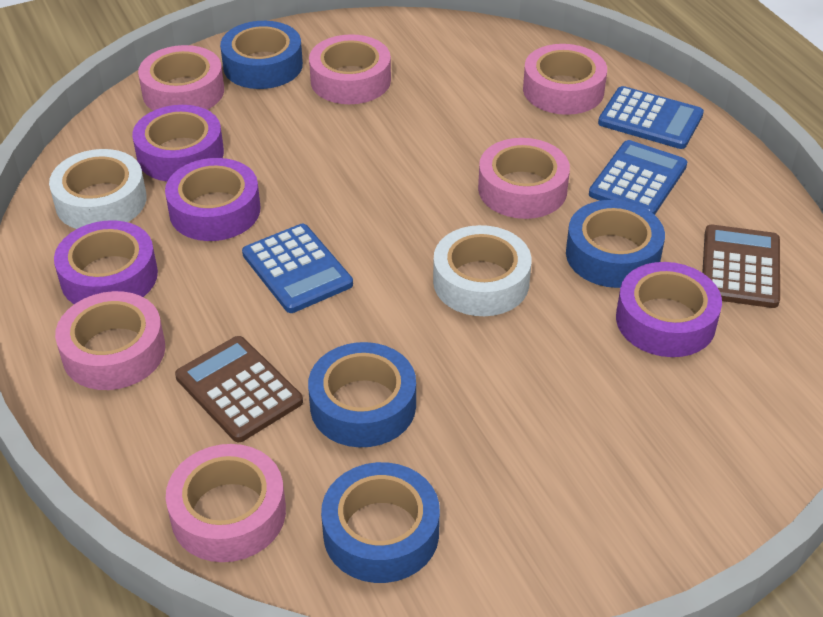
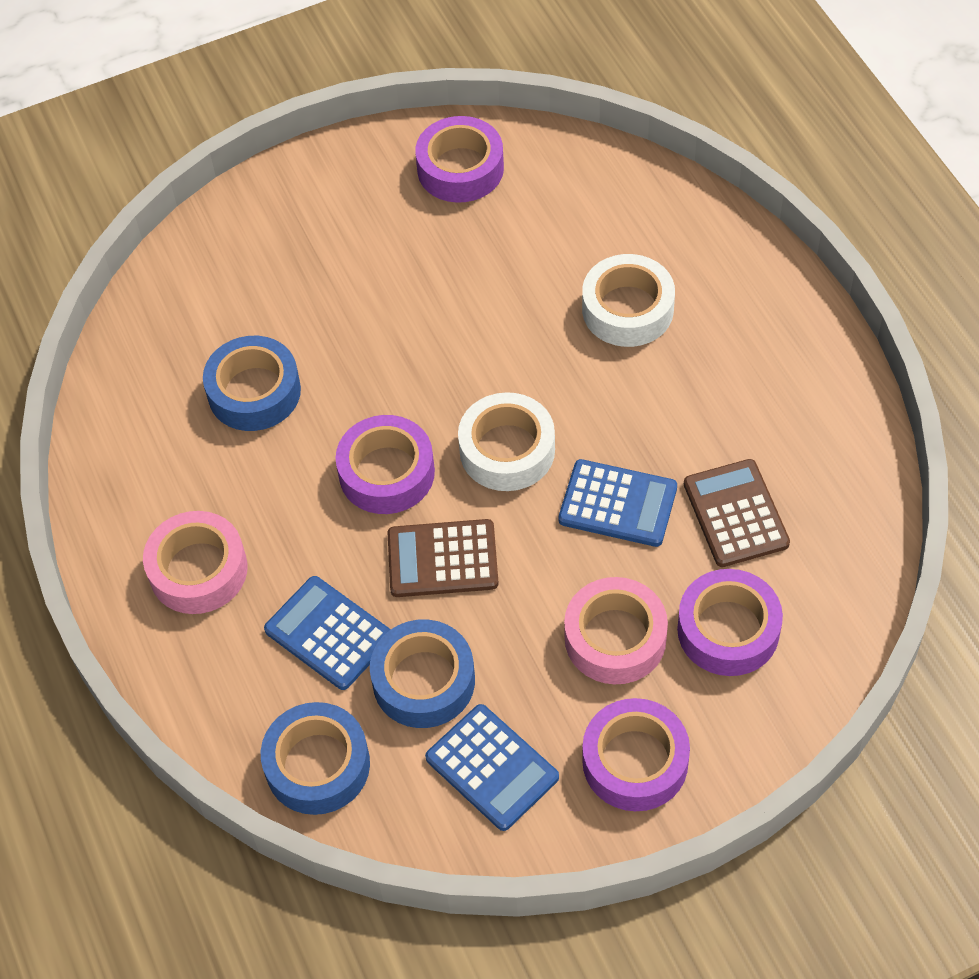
blue tape: [220,21,303,89] [308,342,416,447] [321,462,440,583] [566,200,665,288] = 4 -> [203,336,301,431] [261,702,370,815] [370,619,475,728] = 3
pink tape: [55,291,165,390] [138,45,224,111] [166,444,286,562] [309,34,391,104] [478,138,570,219] [523,44,607,115] = 6 -> [143,511,248,614] [564,577,668,684] = 2

